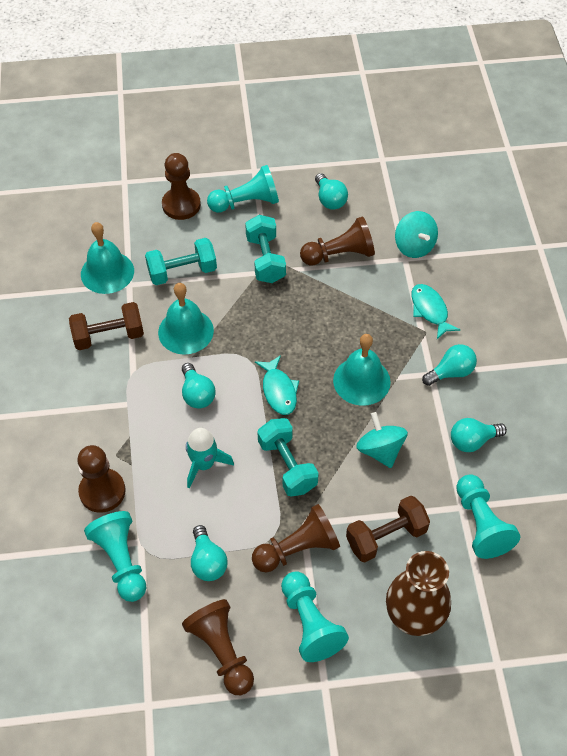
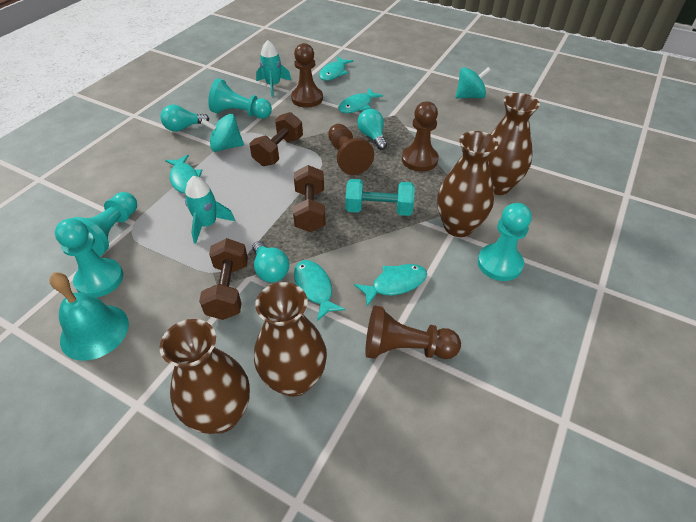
brown dumbbell: [69,302,144,350] [346,496,430,563] = 2 -> [199,238,248,320] [249,112,303,166] [293,165,326,232] = 3
brown pawn: [77,445,126,513] [162,153,201,220] [182,599,254,695] [252,504,340,572] [300,217,375,265] = 5 -> [291,43,323,108] [328,124,374,175] [365,305,461,359] [402,101,439,172] = 4
brown vase: [386,551,451,636] = 1 -> [159,319,250,434] [254,282,327,397] [437,131,498,237] [488,93,540,195] = 4
turquoise bell: [81,222,134,294] [158,283,214,355] [333,334,391,406] = 3 -> [49,272,129,361] = 1
turquoise dumbbell: [145,238,217,285] [245,215,286,283] [257,418,319,497] = 3 -> [346,179,415,216] = 1
turquoise fish: [255,355,299,415] [411,284,460,339] = 2 -> [165,154,203,194] [294,260,345,321] [319,56,353,81] [338,88,383,113] [354,264,427,307] = 5
turquoise light bulb: [182,363,215,409] [191,525,228,581] [315,173,348,210] [422,344,477,386] [451,418,507,452] = 5 -> [161,105,209,132] [252,241,289,283] [357,109,387,150] = 3
turquoise rocket: [186,428,234,488] = 1 -> [185,176,235,244] [256,40,291,97] = 2

